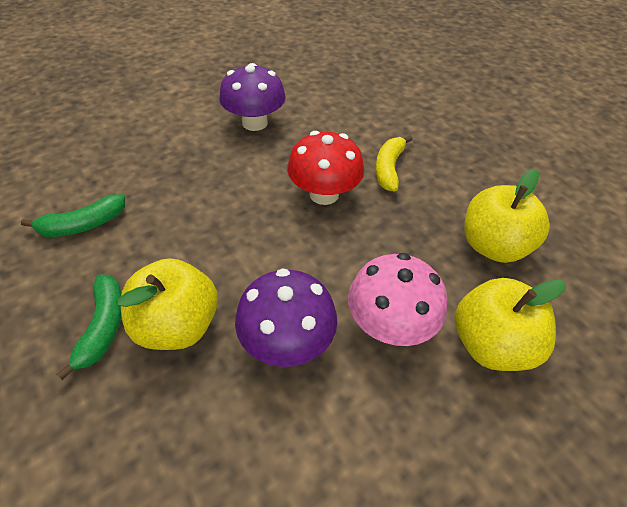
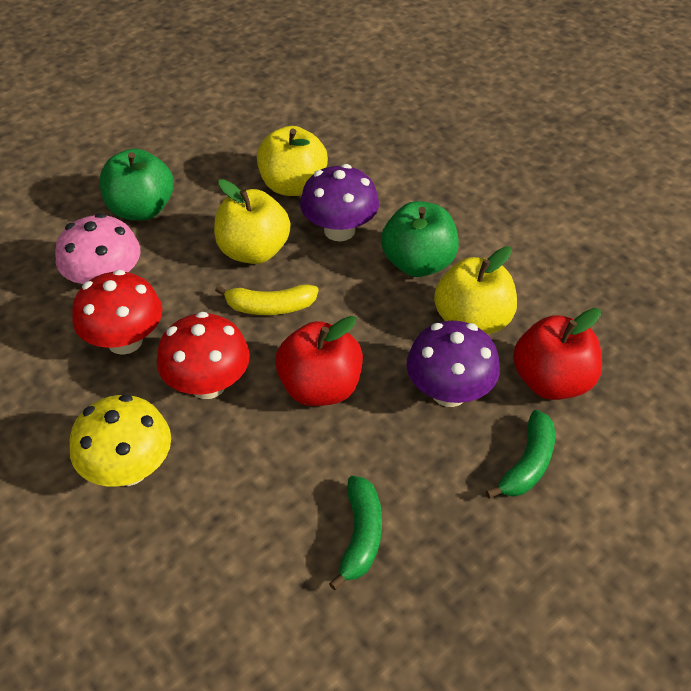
green apple: none = 0 -> [100,149,174,220] [381,201,459,277] = 2
red apple: none = 0 -> [275,316,363,406] [513,308,602,400] = 2
red mushroom: [287,131,364,205] = 1 -> [72,270,162,355] [157,312,250,399] = 2
yellow mushroom: none = 0 -> [70,394,171,486] = 1

